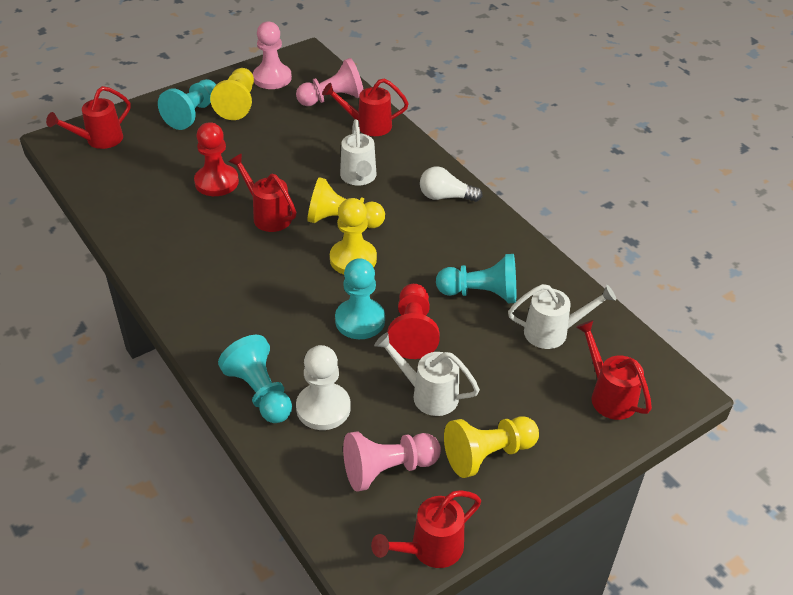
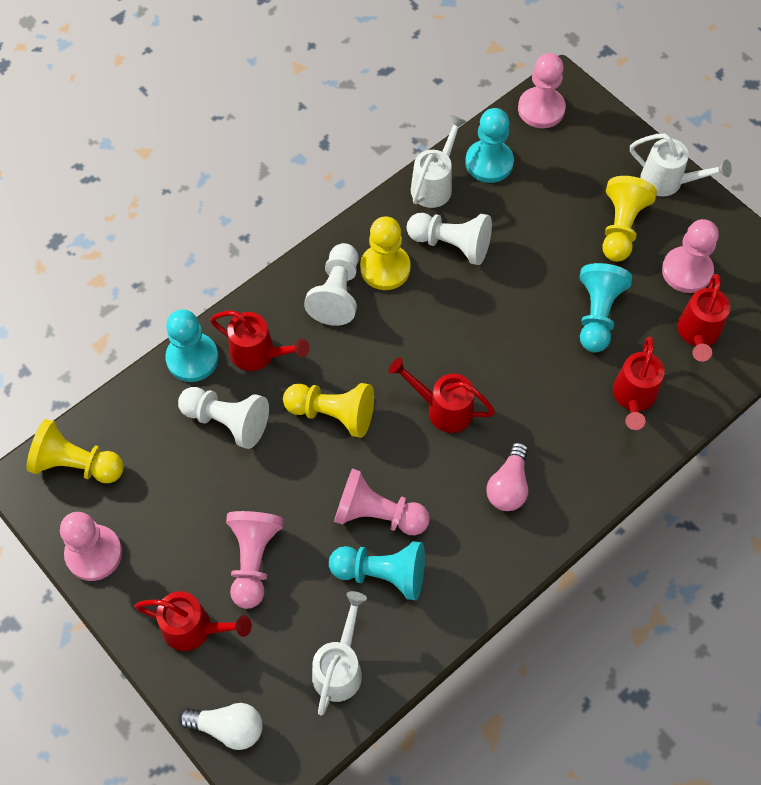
pink light bulb: none = 0 -> [486,442,528,511] = 1
pink pawn: [253,21,292,89] [296,58,364,106] [343,432,441,492] = 3 -> [60,512,122,581] [226,511,284,609] [334,468,430,535] [518,53,566,128] [662,219,719,293] = 5
red pawn: [194,122,239,196] [387,284,440,359] = 2 -> none = 0
white pawn: [296,345,351,430] = 1 -> [178,387,269,449] [304,243,359,326] [407,213,492,265] = 3

